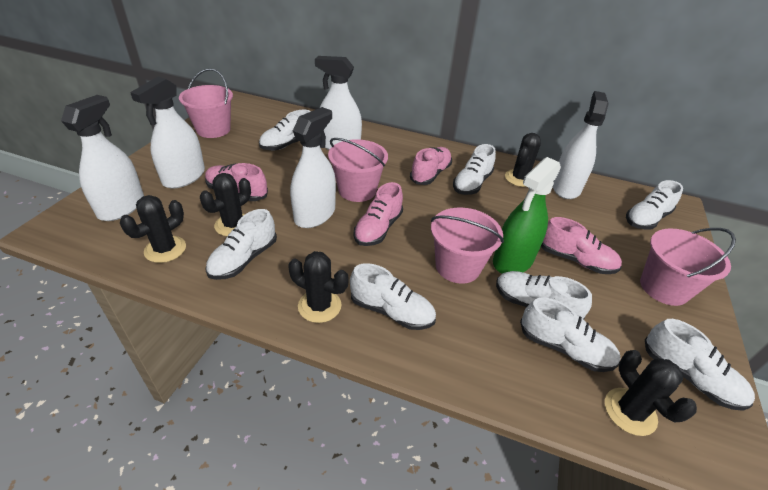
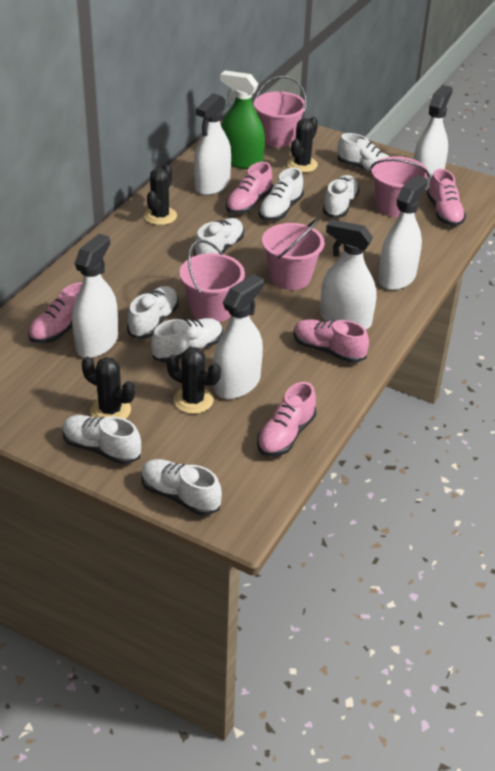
black cactus: [120,195,186,263] [200,173,251,236] [288,251,349,323] [505,133,541,187] [605,350,697,436] = 5 -> [82,357,135,419] [144,165,177,225] [166,347,221,414] [287,117,318,173] = 4
pink shoe: [205,163,268,201] [354,182,403,246] [410,147,452,185] [541,217,622,274] = 4 -> [28,282,83,343] [226,162,273,214] [257,382,316,456] [293,319,369,363] [427,169,466,226] = 5
white spray bottle: [61,95,144,221] [130,77,205,189] [290,107,336,228] [315,56,362,150] [553,91,609,199] = 5 -> [72,234,118,358] [194,93,231,195] [213,274,264,399] [320,219,376,329] [378,175,428,290] [413,85,453,190] = 6

